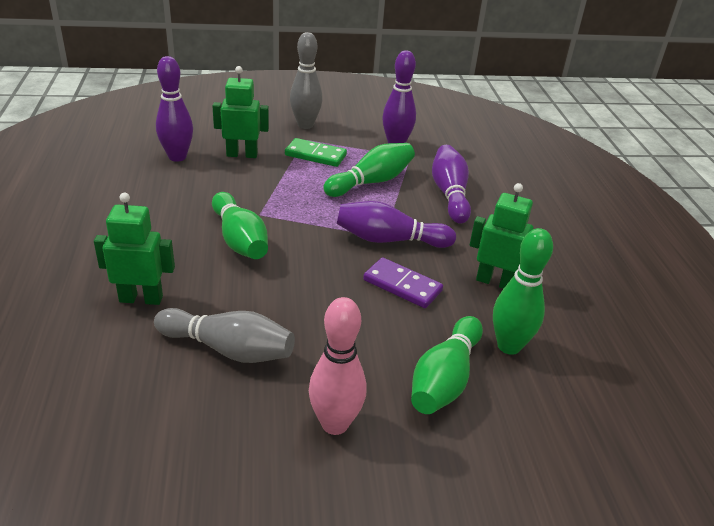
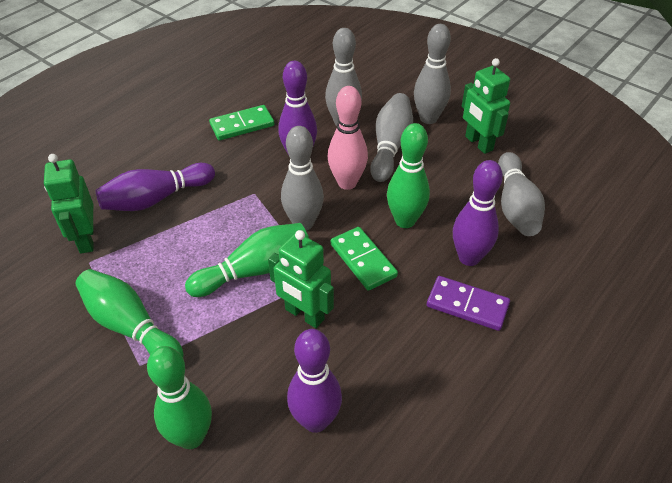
green domino: [285,138,347,167] = 1 -> [209,105,274,141] [330,227,398,291] = 2
grey bowling pin: [154,308,295,363] [290,32,322,129] = 2 -> [281,126,324,231] [325,28,362,126] [370,93,413,182] [414,24,451,124] [498,152,545,236] = 5

